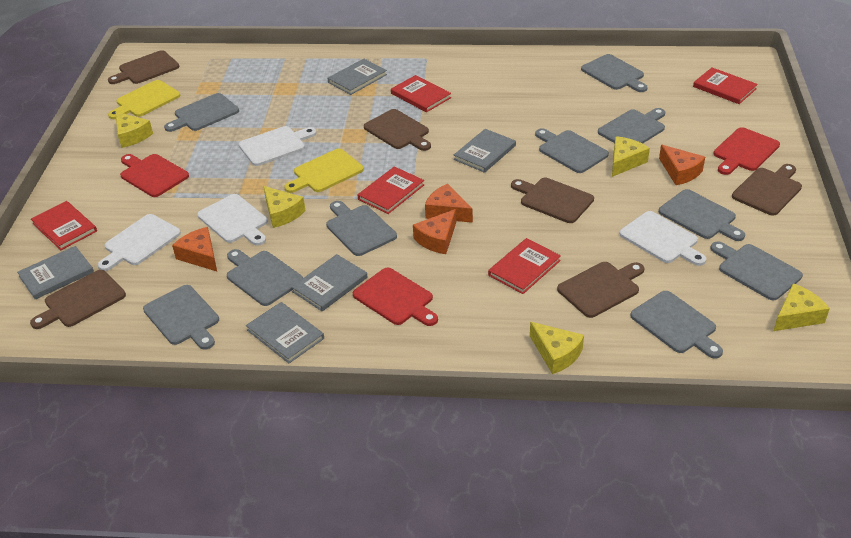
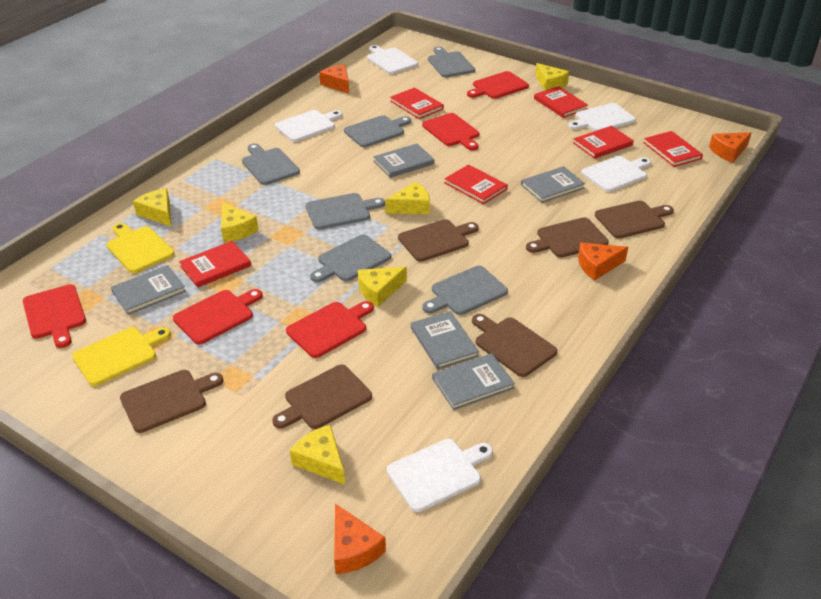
grey cutting board: [143,285,219,350] [164,93,239,132] [227,249,303,306] [326,201,397,256] [535,128,609,173] [581,54,648,92] [598,108,665,144] [630,291,723,359] [659,189,745,241] [710,241,803,301] = 10 -> [242,144,300,185] [305,193,385,230] [310,234,391,282] [344,115,411,147] [422,266,508,315] [428,47,475,77] = 6
red book: [31,201,97,250] [357,166,424,214] [391,75,451,112] [488,238,561,294] [693,68,758,104] = 5 -> [179,241,251,288] [390,87,444,119] [444,165,508,204] [534,86,588,118] [573,126,634,159] [643,131,703,167] = 6
red cutting board: [120,154,189,197] [353,268,438,326] [713,127,780,175] = 3 -> [23,284,86,348] [173,289,263,344] [286,301,374,358] [422,113,479,150] [467,71,529,99] = 5
white cutting board: [98,214,181,271] [197,194,268,246] [239,126,317,166] [619,211,706,266] = 4 -> [275,110,342,142] [367,45,418,74] [387,439,493,512] [569,103,636,131] [581,156,651,192] = 5
yellow cheese: [115,112,153,148] [263,186,306,228] [530,322,584,374] [612,136,650,177] [774,283,830,331] = 5 -> [133,188,171,227] [221,202,258,243] [290,425,345,485] [358,267,407,307] [385,182,430,215] [535,63,569,91] = 6

